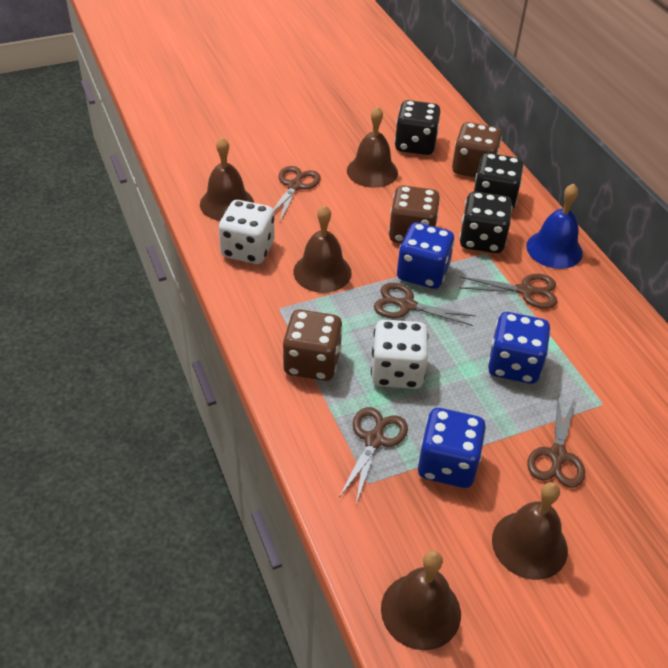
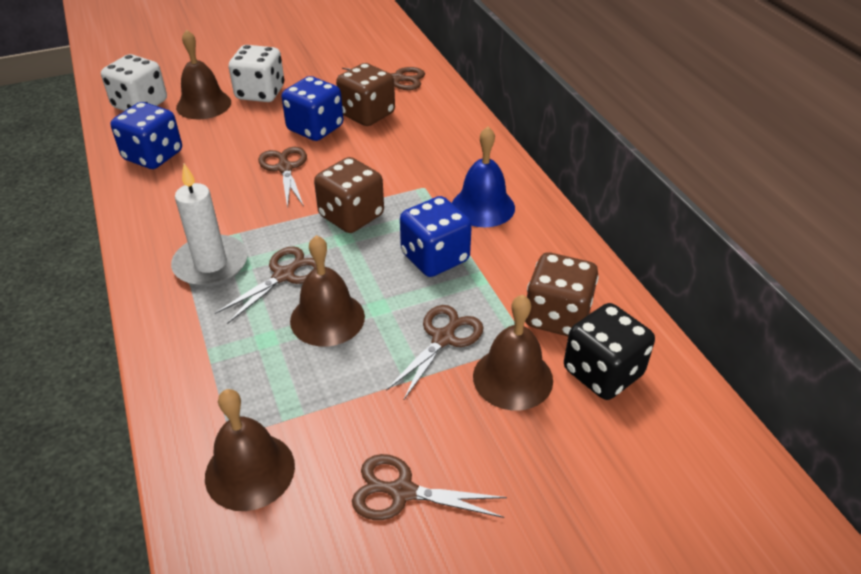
black dice: [394,100,441,155] [459,192,513,253] [474,153,524,210] = 3 -> [564,303,655,400] = 1
brown bell: [200,137,254,221] [293,205,352,293] [347,106,398,188] [381,550,461,650] [492,482,568,580] = 5 -> [176,29,231,119] [205,389,295,511] [290,235,365,347] [473,295,553,411] = 4
white candle: none = 0 -> [171,164,248,287] = 1

